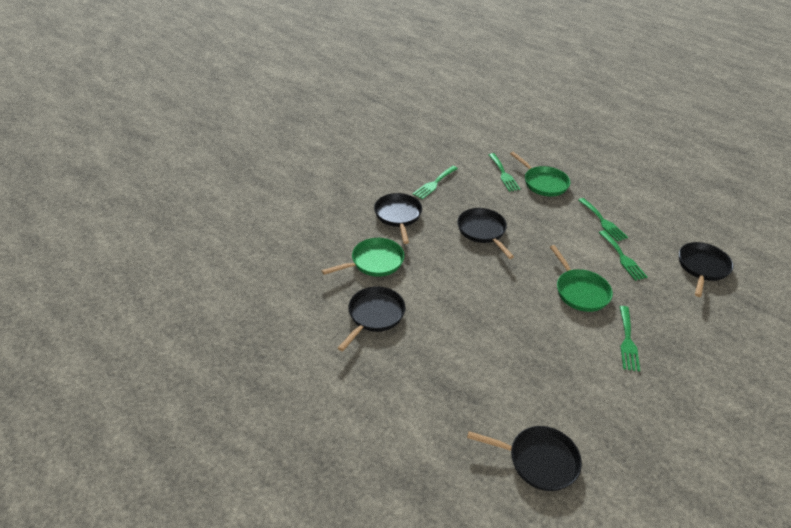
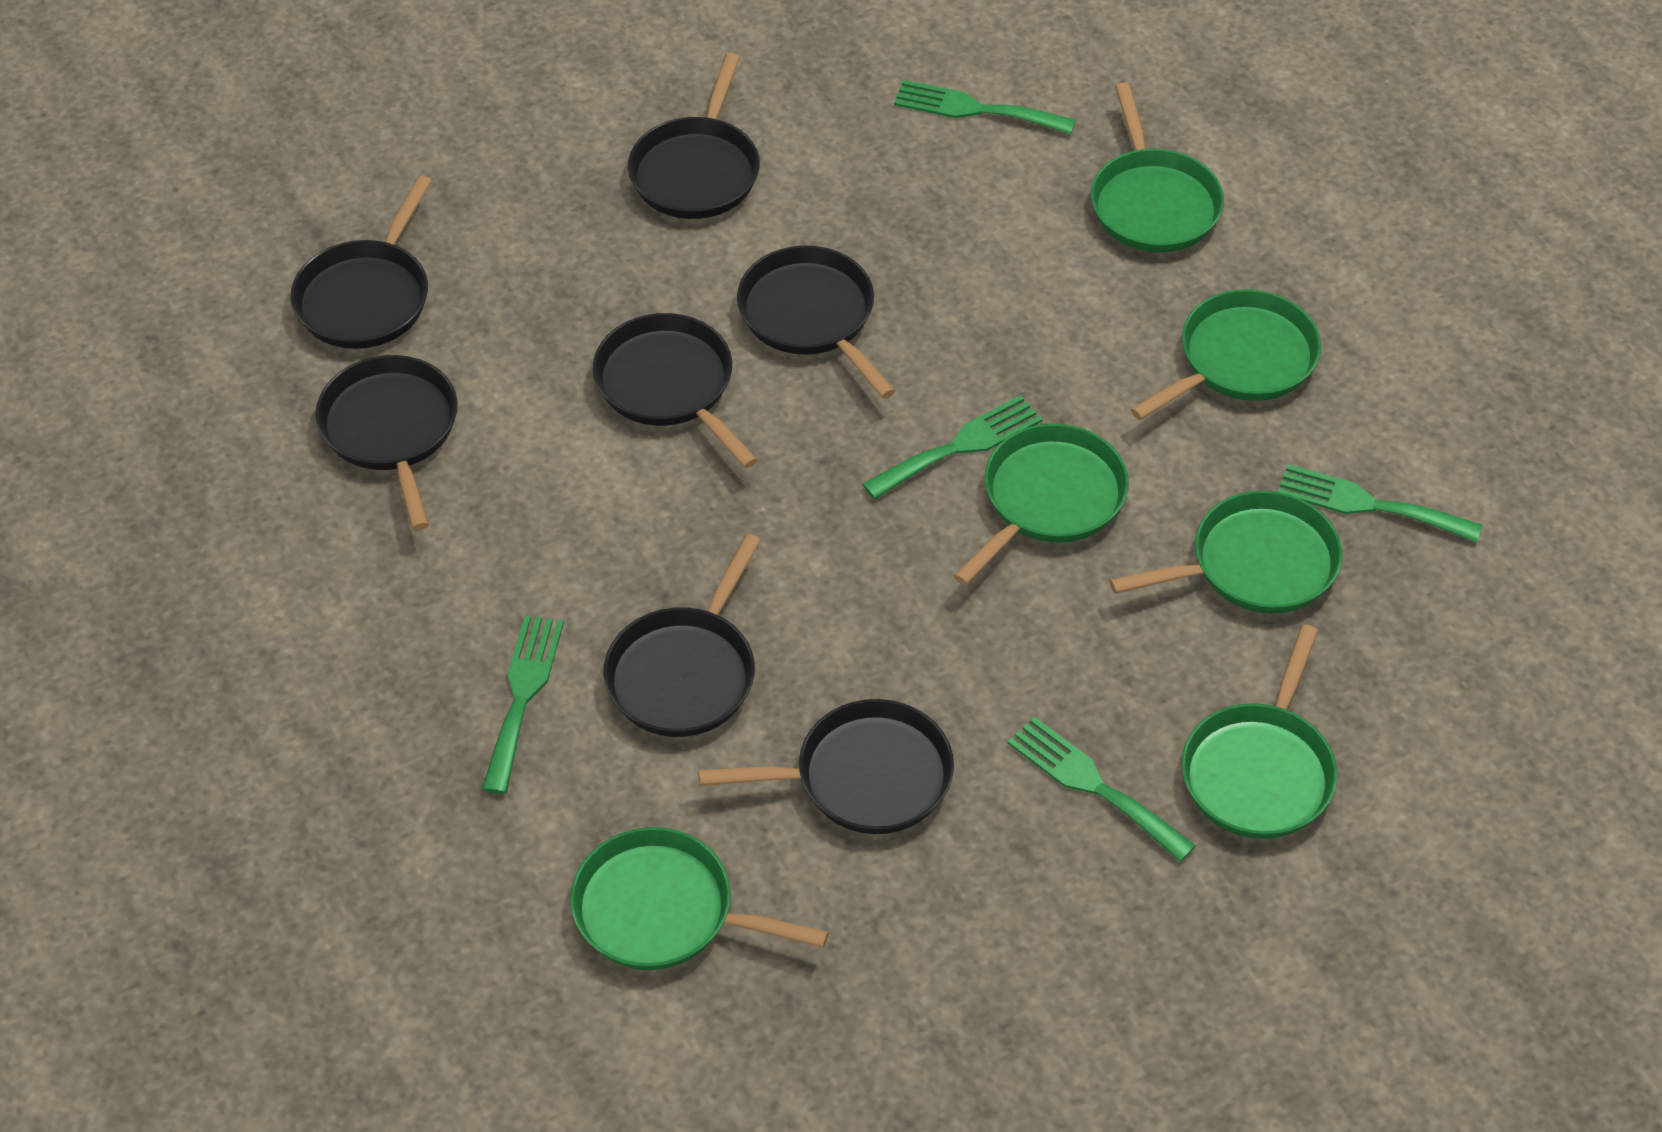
black pan: [338,286,406,351] [374,193,422,244] [457,208,514,259] [467,426,582,491] [679,242,733,297] = 5 -> [291,175,432,349] [315,355,458,530] [593,313,758,468] [603,534,761,737] [628,53,760,219] [698,699,954,834] [737,245,895,398] = 7
green pan: [322,238,404,277] [510,152,570,196] [550,245,613,312] = 3 -> [570,827,829,970] [954,424,1129,585] [1091,82,1224,253] [1110,491,1342,614] [1131,289,1321,420] [1182,624,1337,839] = 6

